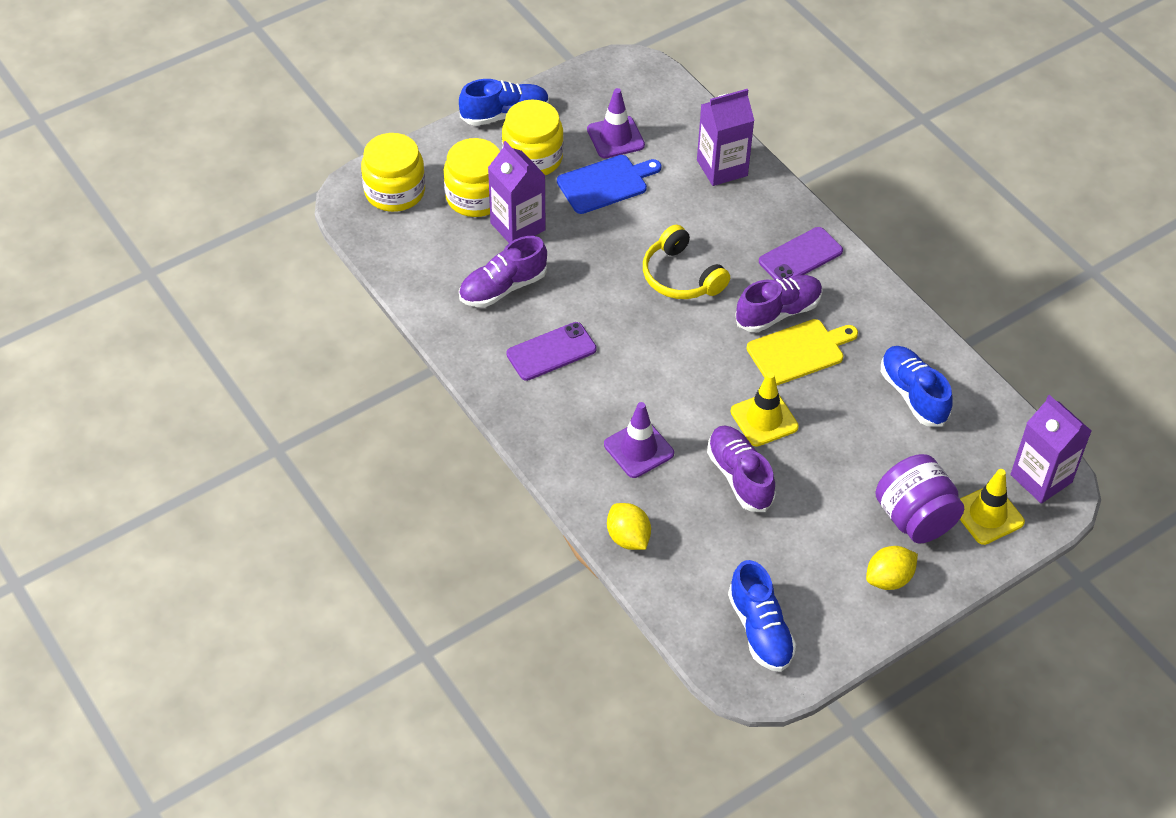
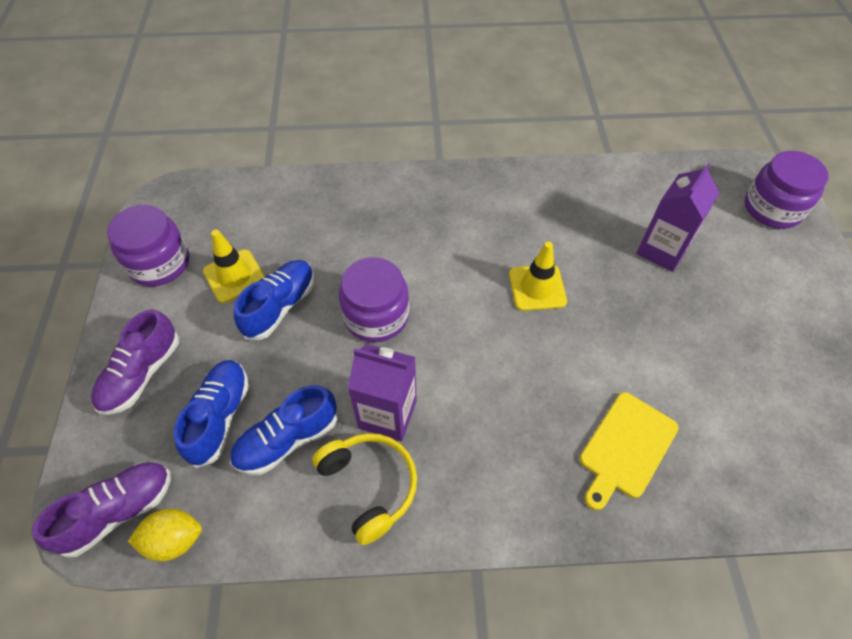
blue cutting board: [557,155,661,214] = 1 -> none = 0
purple carton: [488,141,545,243] [697,89,754,186] [1010,395,1091,504] = 3 -> [348,344,417,441] [636,163,720,272] = 2
purple jar: [875,454,964,544] = 1 -> [107,205,190,286] [339,257,409,342] [744,151,829,229] = 3
purple phone: [506,322,597,381] [759,227,843,279] = 2 -> none = 0
purple shoe: [459,236,547,307] [707,426,776,512] [735,275,823,332] = 3 -> [32,462,171,558] [91,309,179,415] = 2
purple traffic cone: [587,88,645,158] [604,402,674,478] = 2 -> none = 0
yellow jar: [361,133,425,212] [444,138,500,217] [502,100,564,175] = 3 -> none = 0
yellow lemon: [607,503,651,550] [866,546,918,590] = 2 -> [128,509,202,561] = 1

